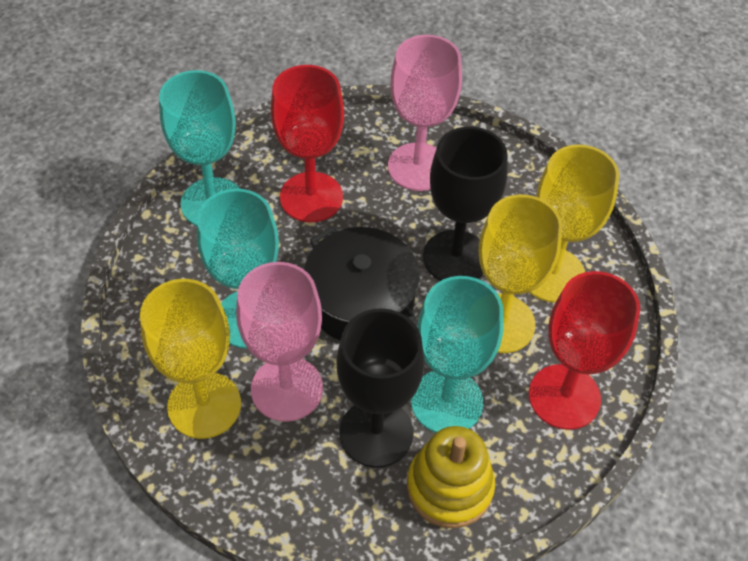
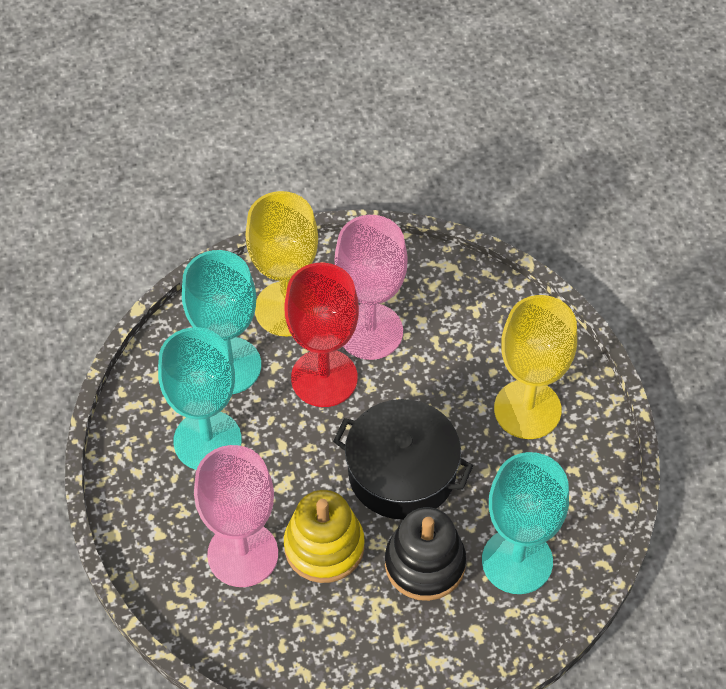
black goblet: [337,308,424,468] [423,127,508,281] = 2 -> none = 0
black stacking toy: none = 0 -> [385,507,466,601] = 1
red goblet: [271,65,344,222] [529,271,640,430] = 2 -> [285,263,359,407] = 1
yellow goblet: [140,279,241,439] [479,194,563,353] [529,144,619,303] = 3 -> [246,191,318,337] [494,295,577,439] = 2

